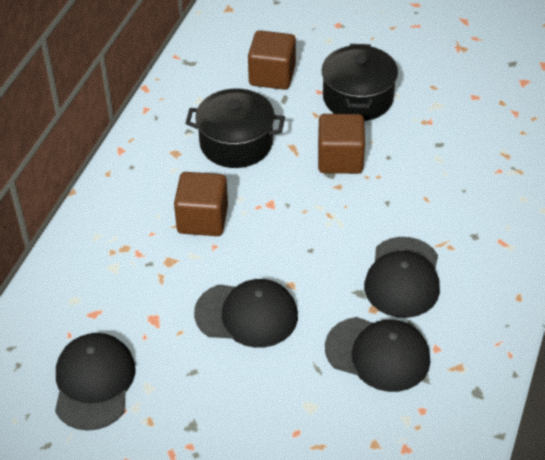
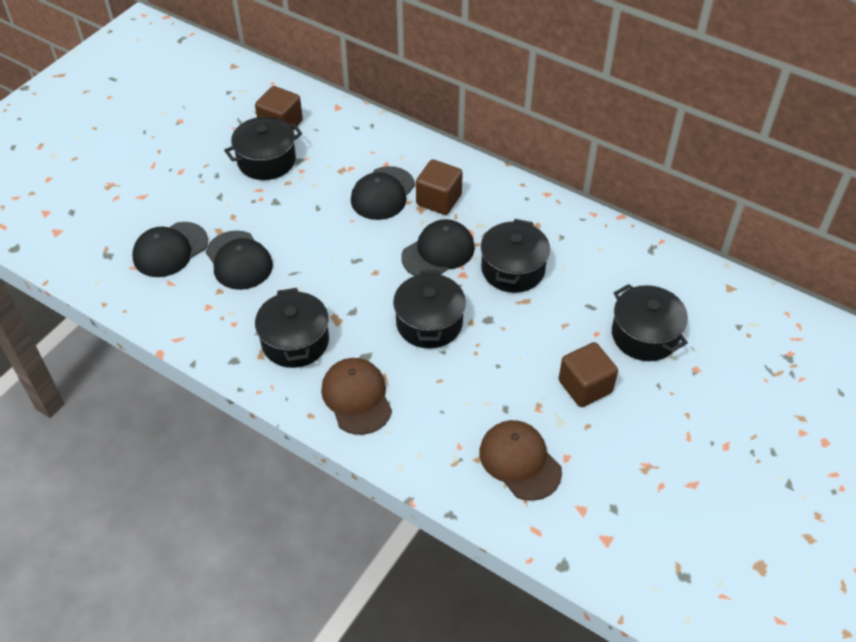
black pot: [185,88,285,168] [322,44,398,121] = 2 -> [224,117,302,180] [255,288,329,368] [393,271,466,349] [481,219,550,293] [612,284,688,361] = 5
brown cap: none = 0 -> [321,358,392,435] [479,420,562,501] = 2

